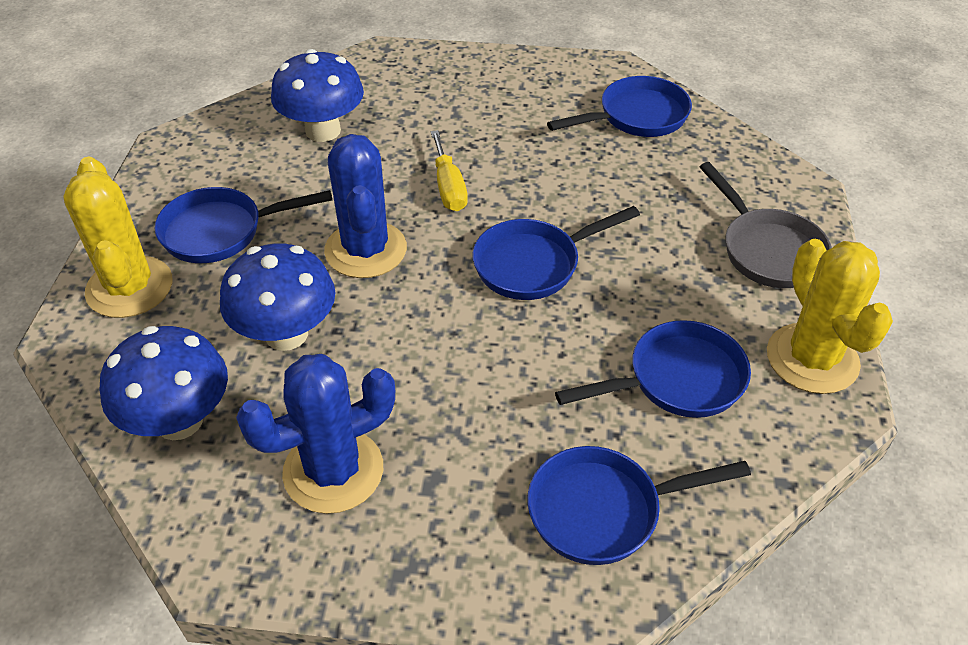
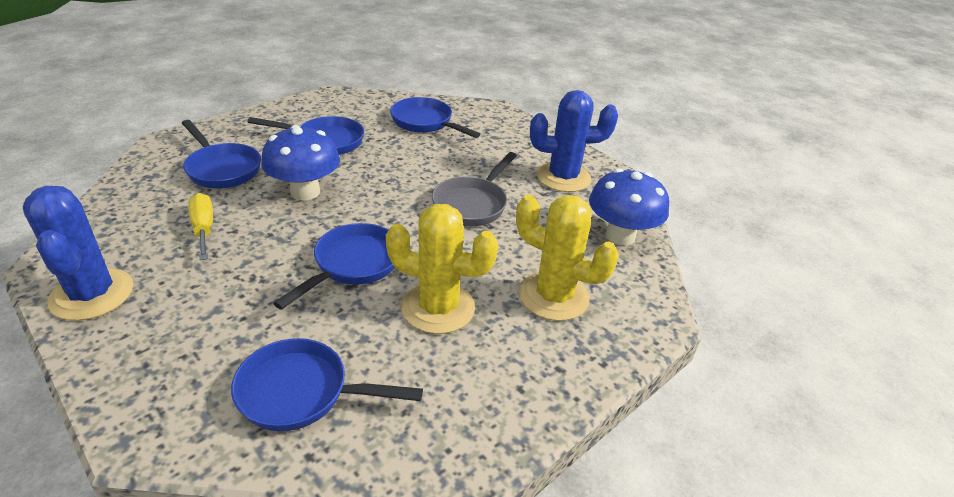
blue mushroom: [100,326,228,440] [220,244,335,351] [271,49,364,142] = 3 -> [261,125,340,200] [589,168,669,246] = 2

